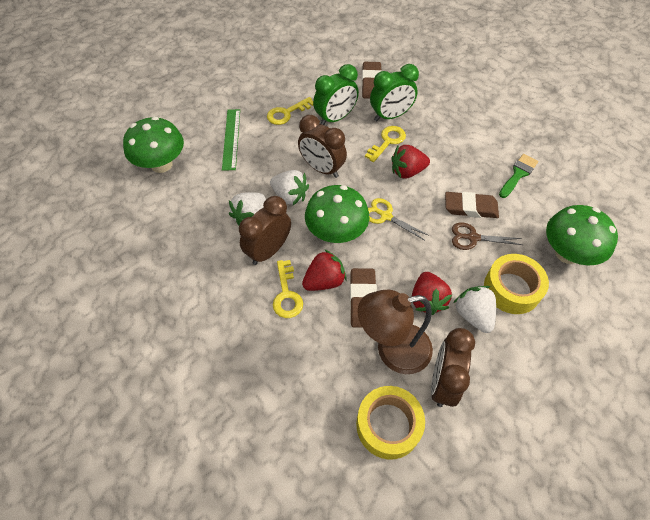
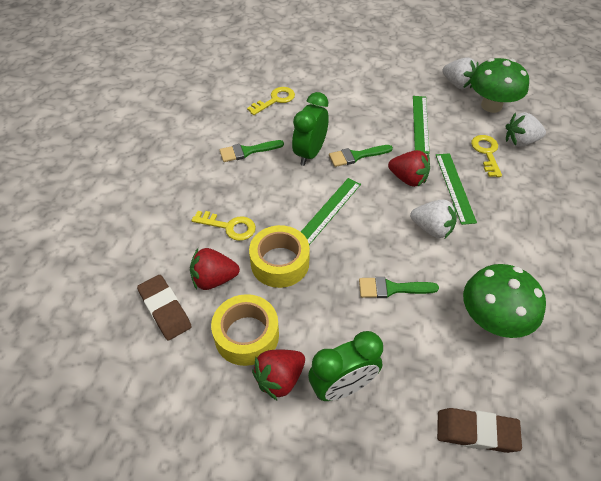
brown clock: [239,196,291,265] [298,115,347,178] [431,328,475,407] = 3 -> none = 0
brown eraser: [350,268,377,328] [362,62,382,99] [445,192,499,218] = 3 -> [137,275,192,340] [437,408,522,453] = 2
brown lamp: [358,290,433,374] = 1 -> none = 0
brown scissors: [452,222,522,250] = 1 -> none = 0
green brush: [499,154,538,198] = 1 -> [220,140,284,162] [329,145,393,167] [359,277,439,298] = 3
green mushroom: [123,117,184,173] [305,185,369,243] [546,205,618,266] = 3 -> [463,264,546,338] [471,58,529,113] = 2
green ruler: [222,109,240,171] = 1 -> [301,178,361,245] [413,96,429,154] [436,153,477,225] = 3
yellow scissors: [368,198,428,240] = 1 -> none = 0

